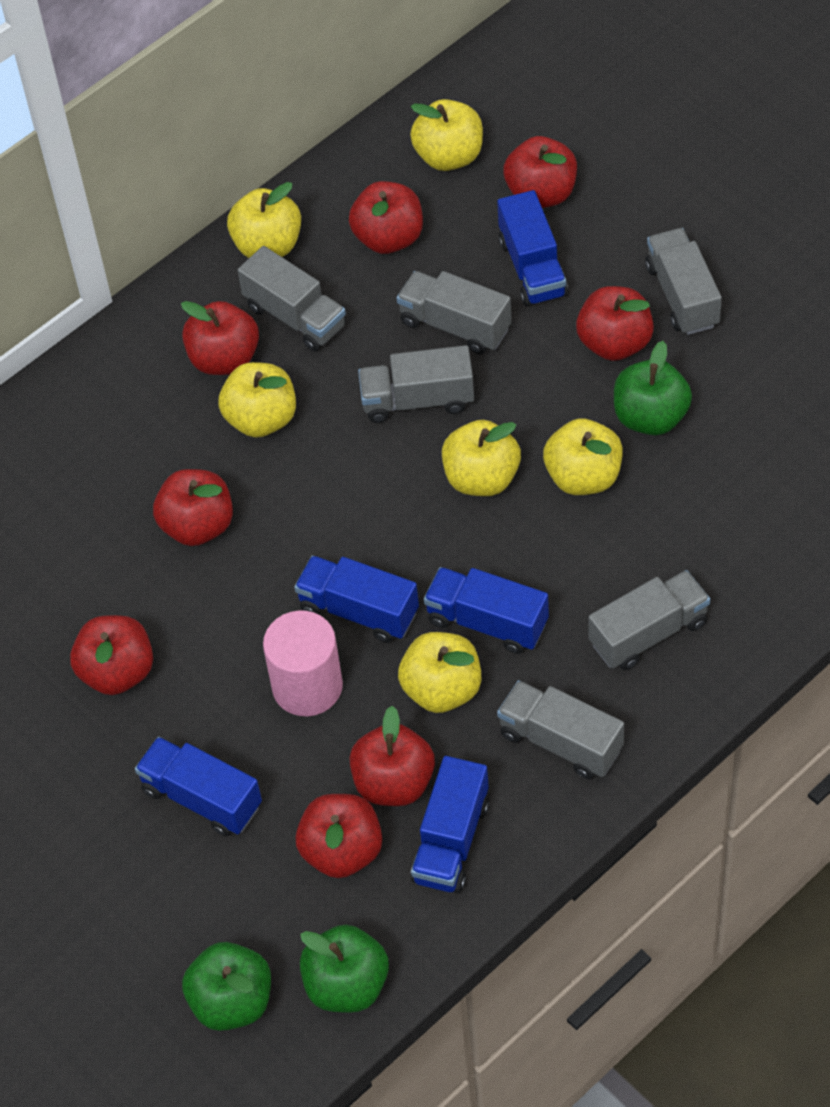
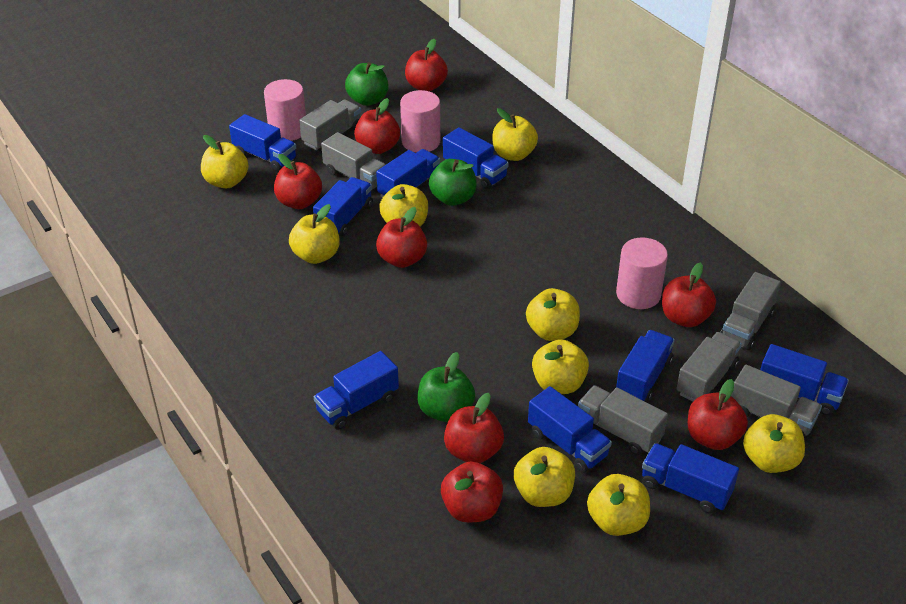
blue truck: [135,737,262,836] [294,556,419,643] [411,756,489,893] [424,567,549,654] [497,190,568,306] = 5 -> [229,114,297,172] [313,177,373,236] [314,351,399,430] [376,149,440,197] [443,127,509,189] [528,386,612,473] [616,330,675,403] [642,443,739,513] [760,344,849,416] = 9
pink cylinder: [263,610,343,716] = 1 -> [264,79,306,141] [400,90,440,153] [616,238,668,309] = 3
yellow apple: [218,362,296,438] [227,182,301,258] [398,632,481,713] [410,99,483,171] [442,420,521,496] [543,418,623,495] = 6 -> [201,135,248,188] [289,204,339,264] [379,184,428,227] [492,108,538,161] [514,447,575,507] [526,288,580,341] [532,339,589,394] [587,474,650,536] [743,414,805,473] = 9

